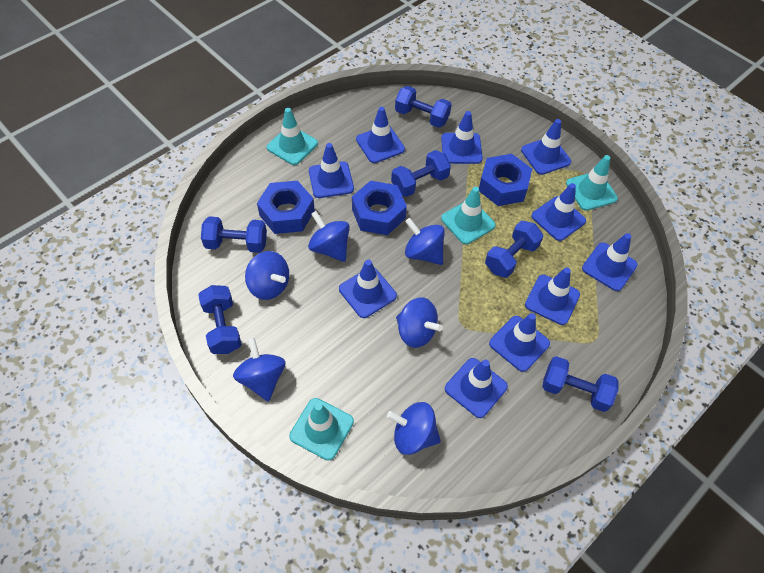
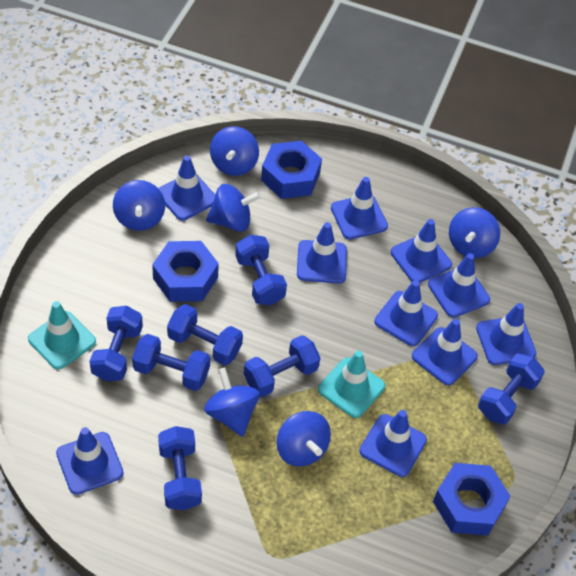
blue dumbbell: [198,285,241,354] [201,216,267,253] [391,150,451,197] [395,86,452,128] [485,221,544,278] [542,356,618,412] = 6 -> [90,306,143,381] [132,334,210,391] [158,426,202,510] [167,304,243,366] [235,235,287,305] [244,335,320,397] [478,353,545,425] = 7
turquoise traffic cone: [267,108,318,165] [289,398,354,460] [441,187,496,244] [566,155,618,211] = 4 -> [28,301,96,369] [318,351,385,418] = 2

